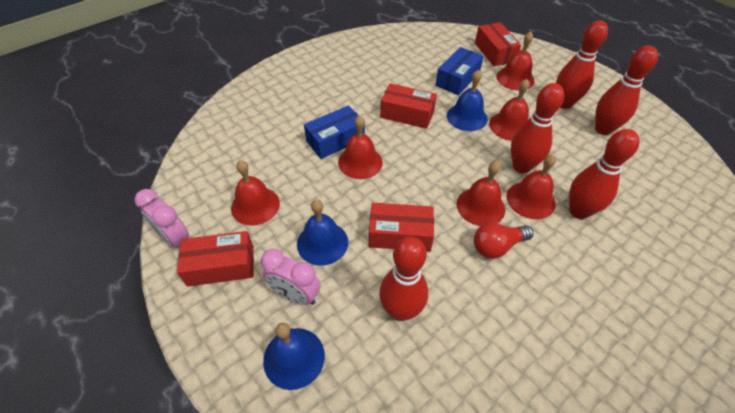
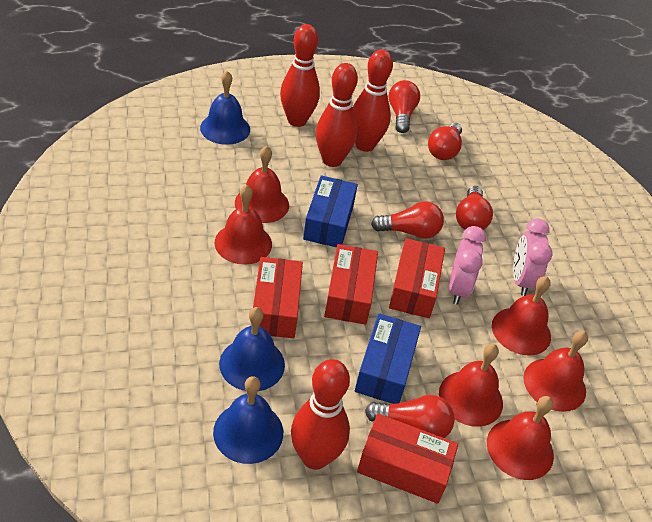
red bowling pin: [379,237,428,321] [511,83,564,174] [556,20,608,109] [569,129,639,219] [595,46,658,135] = 5 -> [280,24,320,127] [291,359,350,470] [316,63,358,167] [353,49,393,152] = 4
red light bulb: [474,223,534,259] = 1 -> [365,395,455,438] [371,201,444,239] [389,80,420,133] [428,123,462,160] [456,186,493,230] = 5

